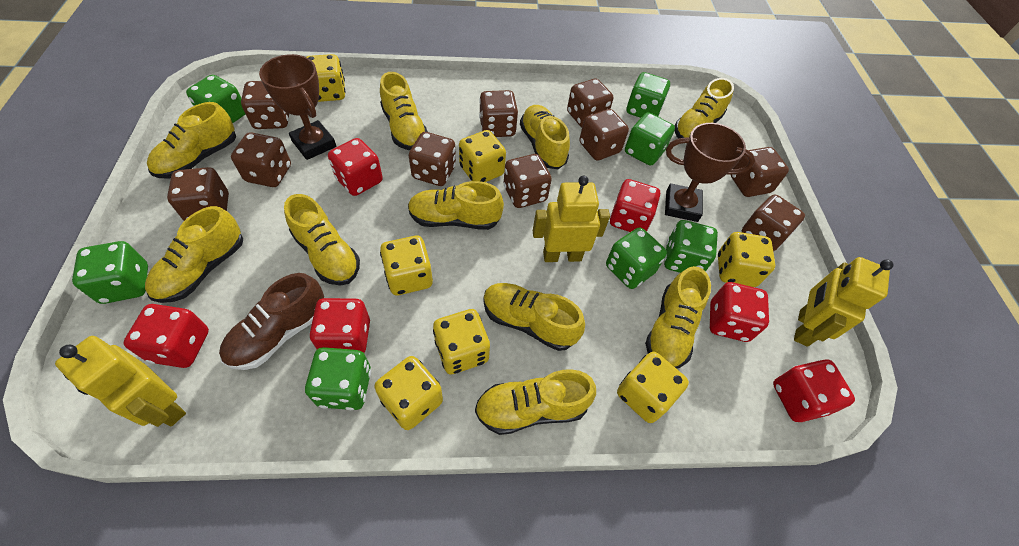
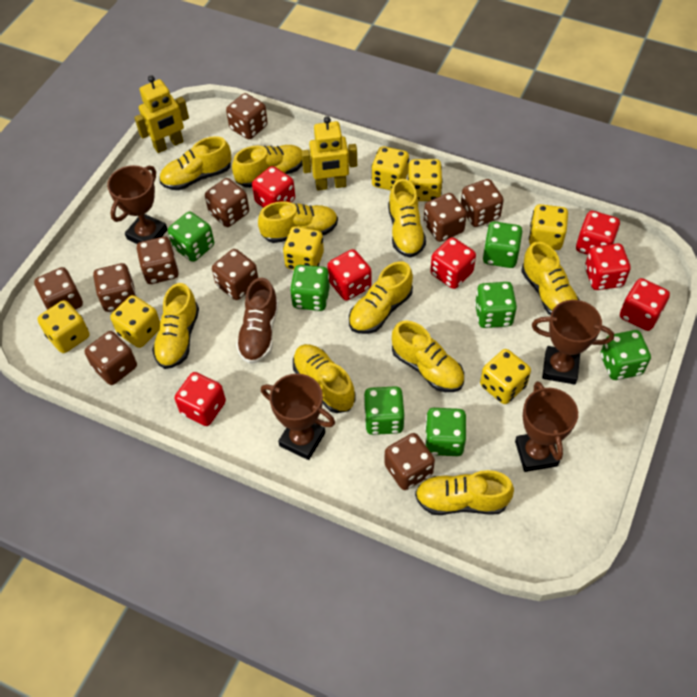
brown trophy: [259,54,336,160] [665,123,755,222] = 2 -> [107,165,168,244] [261,374,335,460] [515,381,578,472] [532,300,614,385] = 4
red dice: [124,304,209,368] [310,298,370,353] [328,138,383,196] [610,179,660,232] [710,282,769,342] [773,360,855,422] = 6 -> [175,372,226,426] [252,166,295,208] [327,249,371,301] [430,237,476,289] [576,211,620,255] [585,243,631,290] [620,278,670,331] = 7
yellow robot: [55,336,186,427] [533,176,610,262] [794,257,894,347] = 3 -> [134,75,189,153] [301,116,357,191] = 2

